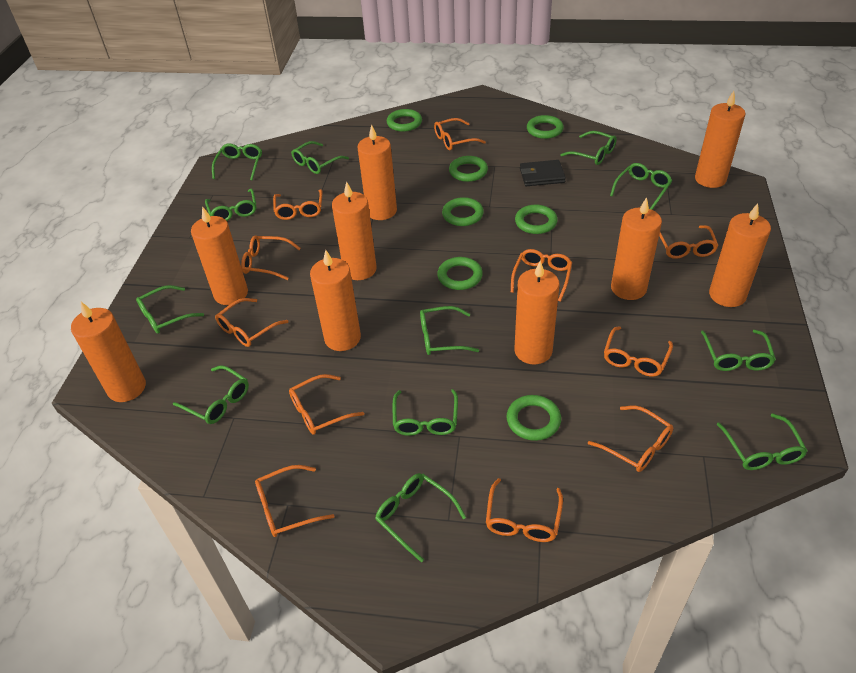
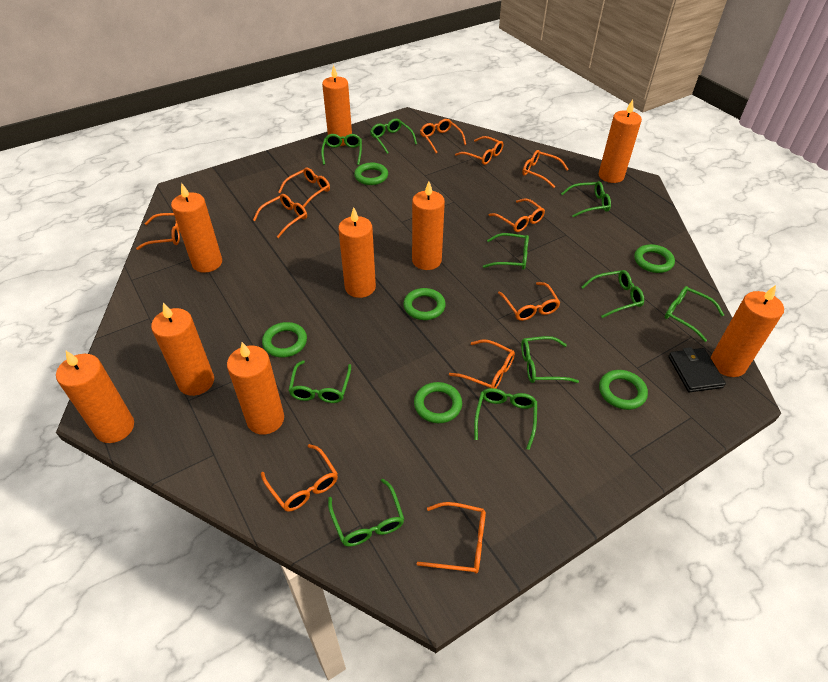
green glasses: [136,285,204,334] [173,365,249,424] [205,188,256,221] [212,143,262,180] [292,141,349,174] [375,473,466,563] [393,389,458,436] [420,306,479,355] [560,131,617,165] [610,163,672,210] [701,330,776,371] [717,413,808,470] = 12 -> [288,360,351,403] [321,134,362,165] [328,479,404,547] [370,119,417,154] [474,388,537,450] [483,233,529,270] [521,336,579,383] [561,181,611,217] [582,270,644,318] [665,286,724,342] = 10
green ring: [387,109,422,132] [437,257,483,290] [442,197,484,226] [449,156,488,182] [506,395,561,441] [515,205,558,234] [527,115,564,139] = 7 -> [262,322,307,358] [354,163,388,185] [403,288,446,320] [414,382,462,423] [599,370,648,410] [634,244,675,273] = 6

